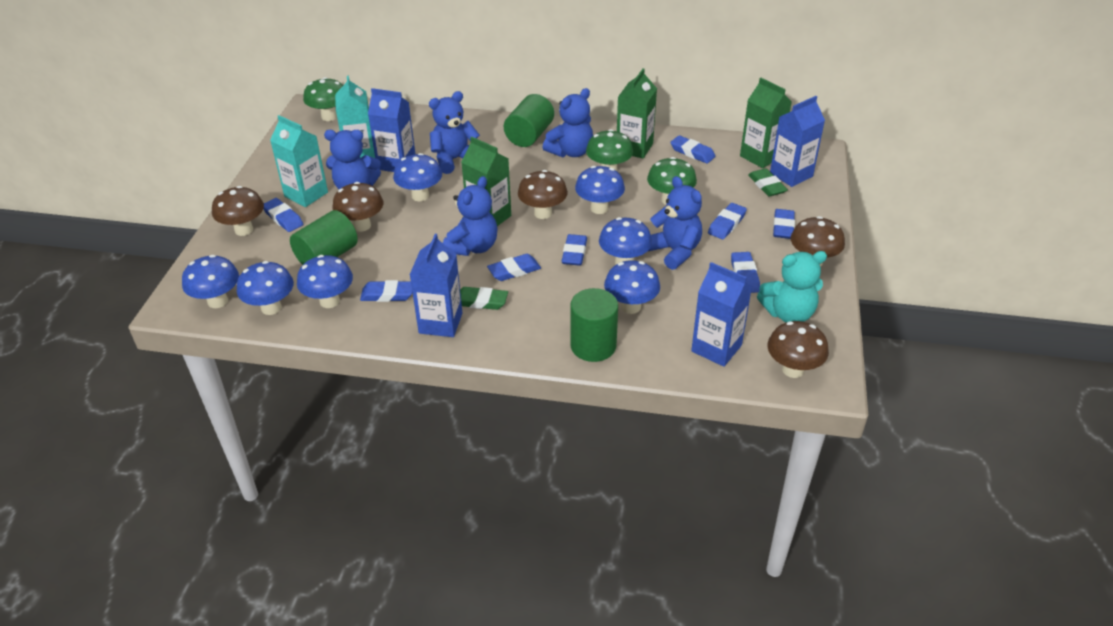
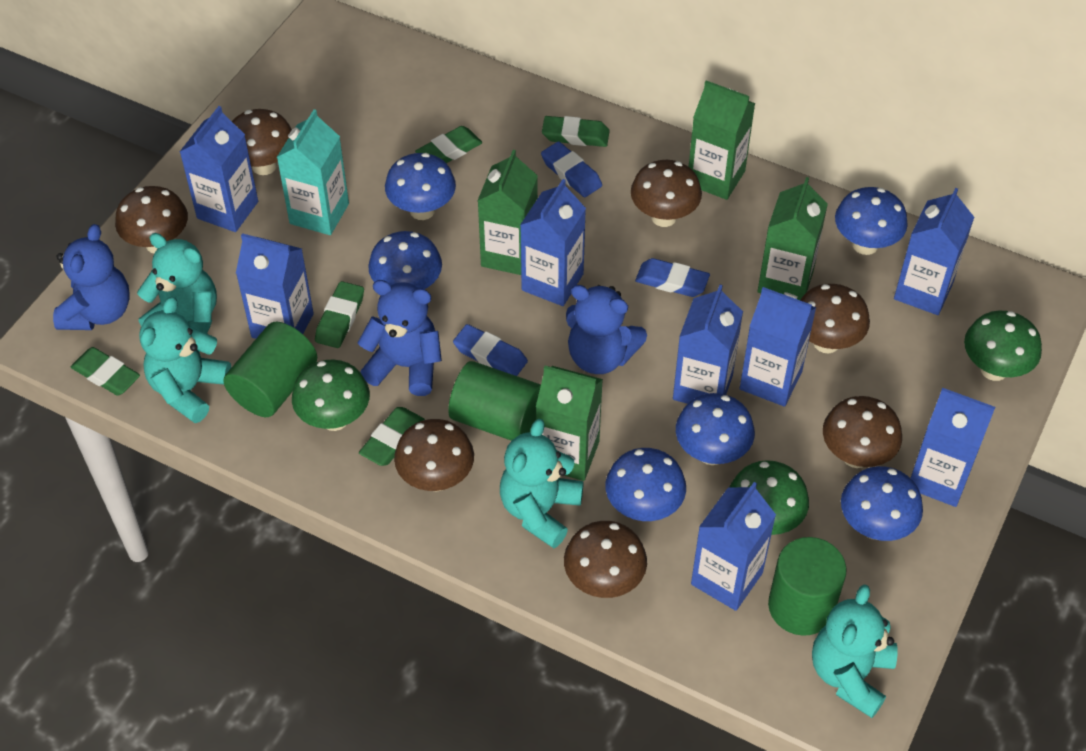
blue carton: [368,88,415,172] [410,234,462,337] [691,262,752,367] [770,96,825,187] = 4 -> [180,106,258,232] [236,233,314,339] [520,179,586,306] [673,285,743,404] [691,482,776,611] [740,287,816,407] [894,188,974,315] [911,388,995,507] = 8
blue eraser: [264,198,303,232] [360,280,412,302] [487,254,541,281] [562,234,587,266] [670,135,716,164] [708,203,747,239] [731,252,760,293] [773,209,795,239] = 8 -> [453,324,528,376] [541,141,602,197] [635,258,710,297] = 3
blue mushroom: [182,255,239,308] [237,261,294,315] [297,255,353,308] [393,153,442,201] [575,166,625,214] [599,217,652,265] [604,260,660,314] = 7 -> [368,231,442,289] [385,153,456,220] [606,448,686,521] [676,393,755,465] [835,187,908,255] [841,466,923,541] = 6
blue teddy bear: [324,130,381,189] [429,91,480,174] [443,176,498,256] [542,88,593,158] [648,176,702,270] = 5 -> [53,224,130,330] [358,280,442,396] [566,285,647,374] = 3
brown mushroom: [212,186,264,236] [332,182,383,232] [518,170,568,219] [767,321,829,378] [791,216,845,267] = 5 -> [115,186,188,254] [232,109,292,175] [394,419,474,492] [564,521,647,598] [631,160,702,227] [800,284,870,353] [823,396,902,468] = 7
green carton: [461,137,511,226] [617,68,657,159] [740,78,792,168] = 3 -> [478,150,538,275] [536,366,603,481] [689,80,755,200] [758,177,828,300] = 4
green eraser: [460,287,508,310] [748,168,788,197] = 2 -> [71,347,140,396] [315,281,364,348] [359,407,425,466] [415,126,482,163] [542,116,610,147] = 5
turquoise carton: [270,115,328,207] [335,76,375,158] = 2 -> [277,109,349,235] = 1
turquoise teddy bear: [757,251,827,322] = 1 -> [137,233,217,352] [139,297,231,423] [500,419,584,548] [812,584,897,718] = 4

